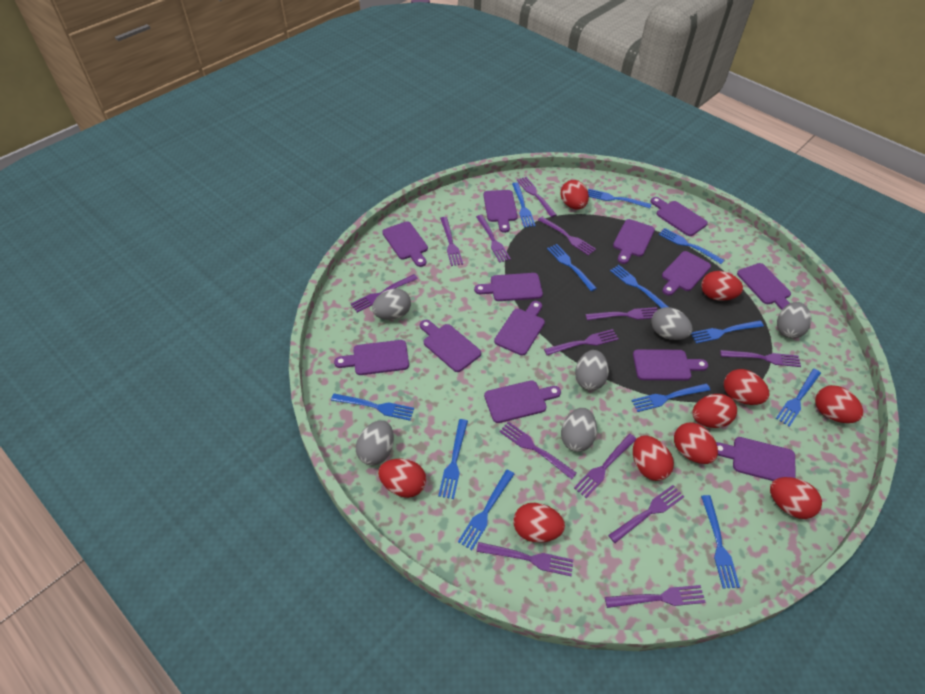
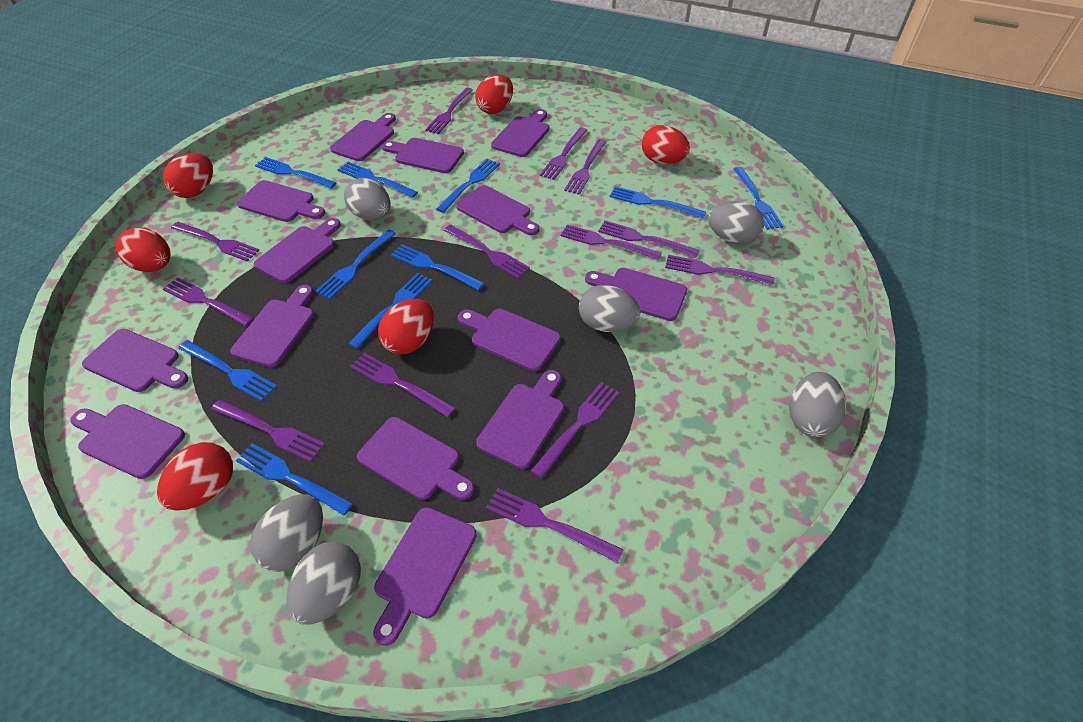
blue fork: [331,393,414,421] [438,419,468,499] [458,469,514,550] [512,182,536,228] [547,244,597,291] [588,189,651,208] [610,265,668,308] [631,384,710,412] [659,228,724,264] [691,320,764,344] [701,495,740,588] [776,369,821,427] = 12 -> [178,340,277,401] [235,443,353,516] [255,157,336,188] [316,230,396,299] [338,162,418,198] [348,273,432,349] [391,244,485,290] [436,159,500,213] [610,186,706,219] [733,167,784,230] = 10
purple cutting board: [334,340,409,375] [382,221,428,267] [420,320,481,372] [474,273,543,301] [483,190,518,233] [484,380,561,423] [494,301,545,356] [613,219,655,264] [633,349,708,380] [650,197,708,236] [662,251,711,296] [716,437,796,481] [737,263,791,310] = 13 -> [70,404,185,479] [82,329,188,392] [230,285,314,367] [237,180,325,222] [254,218,341,283] [330,113,396,161] [357,417,474,500] [373,507,477,646] [382,138,464,173] [456,185,539,235] [458,309,561,371] [476,370,564,469] [491,109,550,157] [585,268,687,321] = 14
red egg: [378,459,426,498] [514,503,565,543] [560,180,589,209] [633,436,674,481] [674,422,718,464] [692,394,737,428] [701,271,743,301] [724,369,770,405] [770,477,822,519] [815,385,863,423] = 10 -> [116,227,170,272] [157,442,233,511] [163,153,213,198] [378,299,434,354] [475,75,513,114] [642,125,690,164] = 6

